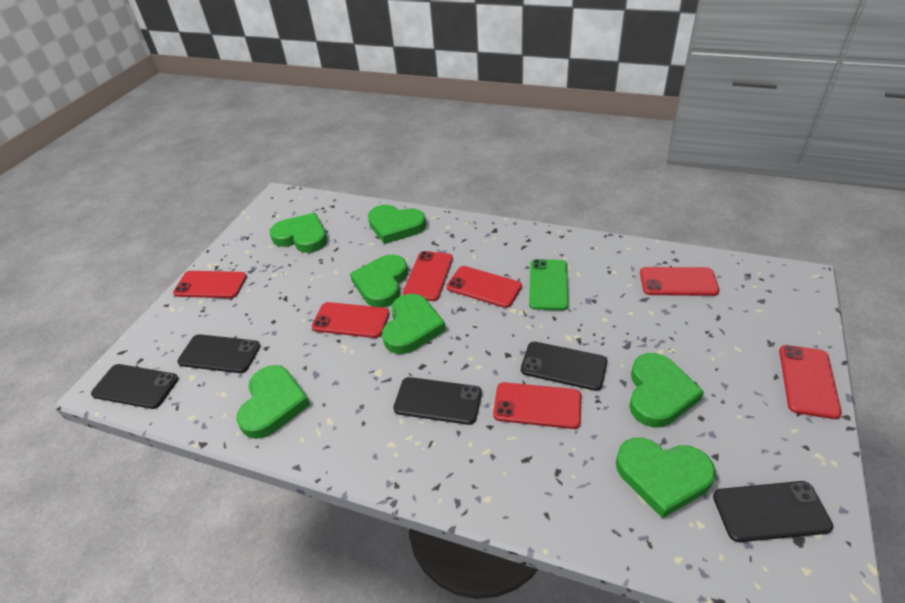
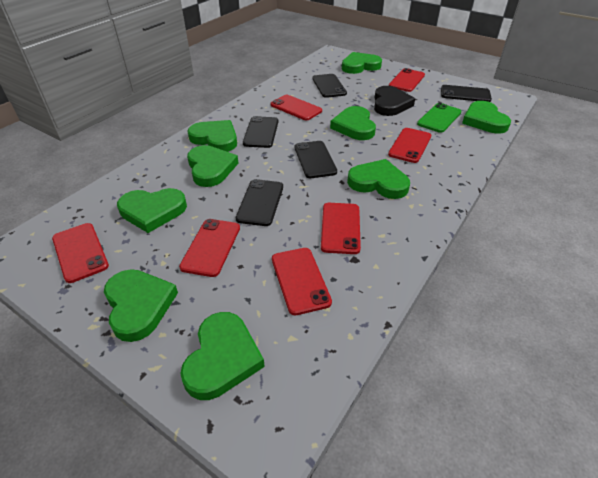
black heart: none = 0 -> [374,86,415,116] = 1
green heart: [236,365,310,439] [270,213,327,253] [350,255,408,308] [368,205,426,244] [382,294,446,354] [616,438,716,518] [629,353,704,427] = 7 -> [104,269,178,342] [117,188,187,233] [180,312,265,400] [187,120,237,152] [187,145,239,187] [330,106,376,140] [342,52,382,74] [347,159,410,199] [462,101,511,134] = 9

